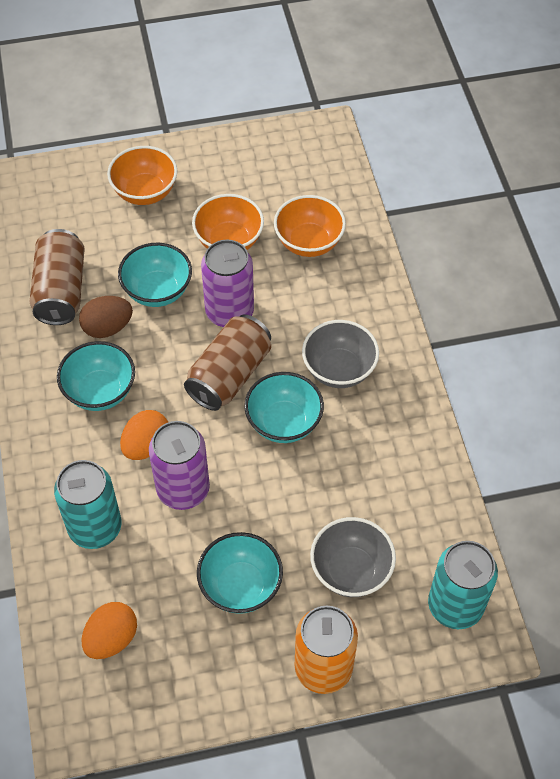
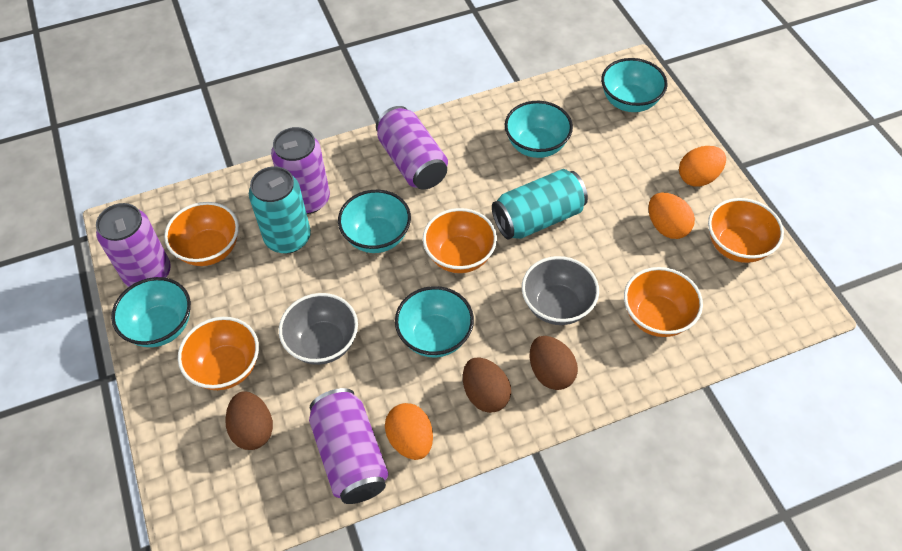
brown can: [30,229,85,325] [184,314,271,411] = 2 -> none = 0
brown egg: [79,296,133,338] = 1 -> [225,391,273,450] [463,357,511,413] [530,336,578,390] = 3
orange bowl: [107,146,177,205] [192,194,264,250] [274,195,346,257] = 3 -> [164,202,239,266] [178,317,259,390] [423,208,497,273] [624,267,703,337] [708,198,784,263] = 5
orange can: [295,606,358,694] = 1 -> none = 0
orange egg: [82,602,137,659] [120,410,168,460] = 2 -> [385,403,433,460] [648,193,695,239] [679,146,726,187] = 3
purple can: [149,421,210,510] [201,239,254,327] = 2 -> [96,203,171,287] [271,127,330,214] [309,388,389,504] [376,106,448,190] = 4
turquoise bowl: [57,341,135,411] [118,243,192,307] [197,532,283,614] [244,372,324,443] = 4 -> [111,277,191,347] [338,190,411,253] [395,286,474,357] [505,101,573,158] [601,58,667,112] = 5

